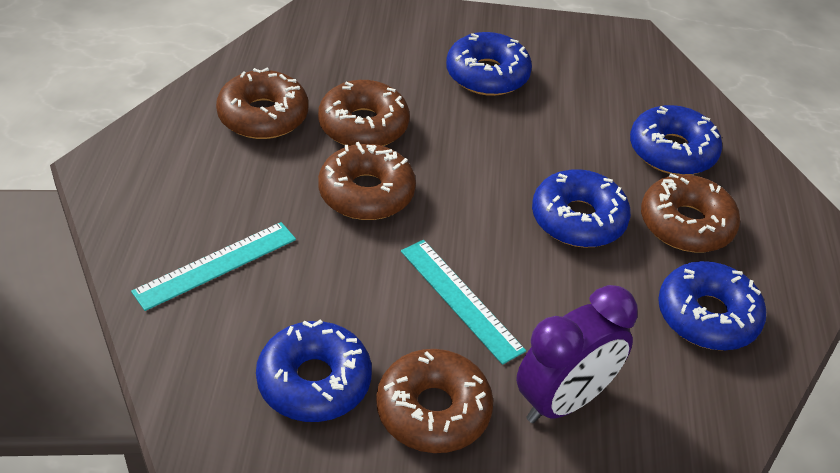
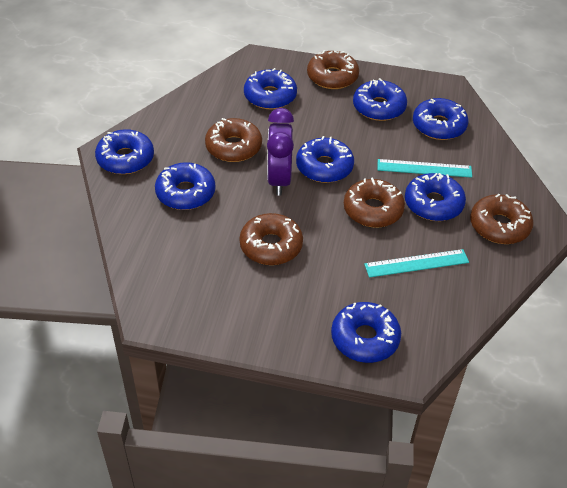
blue donut: [256,319,372,422] [446,32,532,96] [532,169,631,247] [630,105,722,175] [658,261,766,350] = 5 -> [95,129,154,174] [155,162,215,210] [244,68,297,109] [296,136,354,183] [331,302,401,363] [353,78,407,121] [405,173,466,221] [413,98,468,140] = 8

